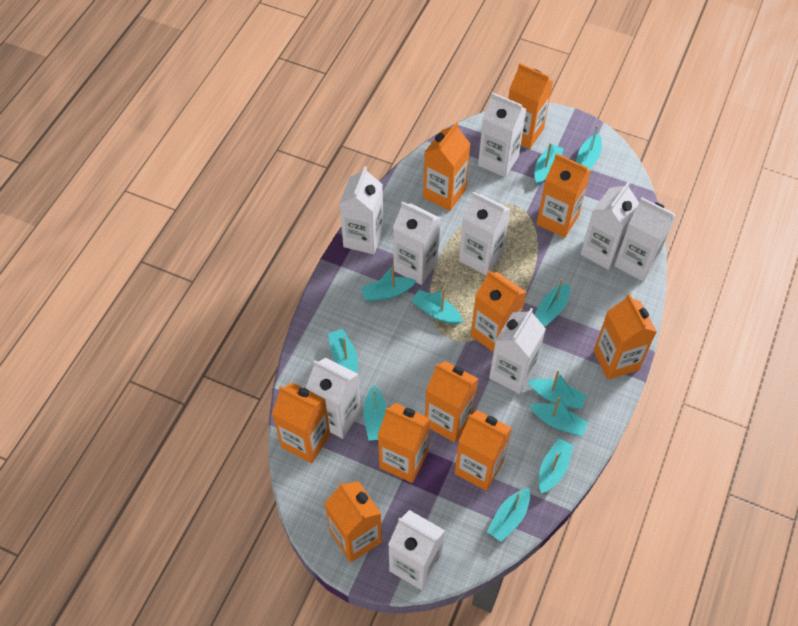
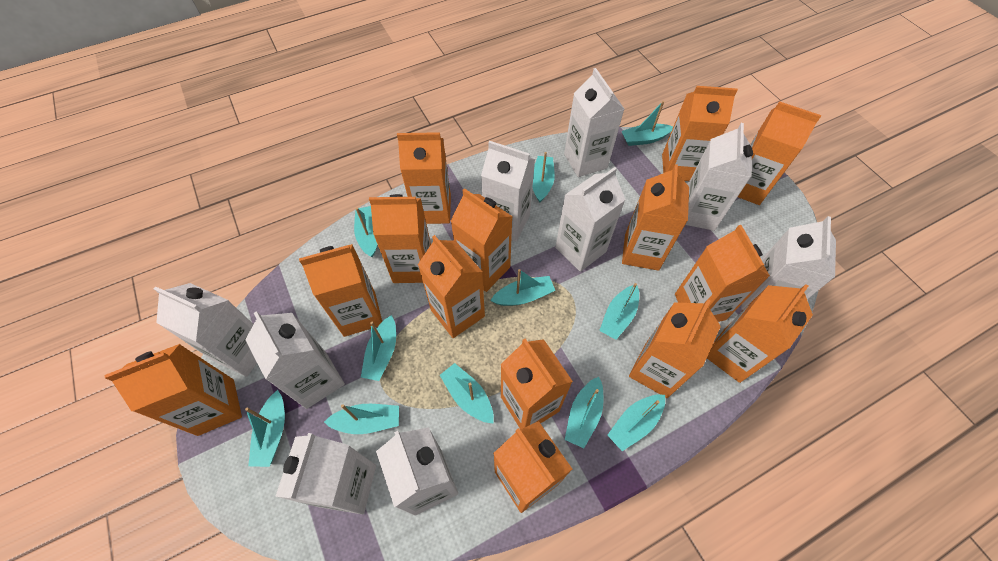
orange carton: [272,382,330,464] [324,481,382,563] [378,403,430,483] [423,122,470,211] [425,361,478,442] [455,410,512,491] [471,271,527,353] [508,63,553,149] [536,153,591,238] [594,294,657,380] = 10 -> [105,344,242,436] [299,244,382,337] [369,194,431,283] [397,132,451,224] [418,235,485,338] [451,188,513,292] [493,421,572,513] [501,339,573,429] [622,164,689,271] [629,299,721,398] [662,86,738,181] [675,225,770,322] [707,284,813,383] [738,101,821,205] = 14

